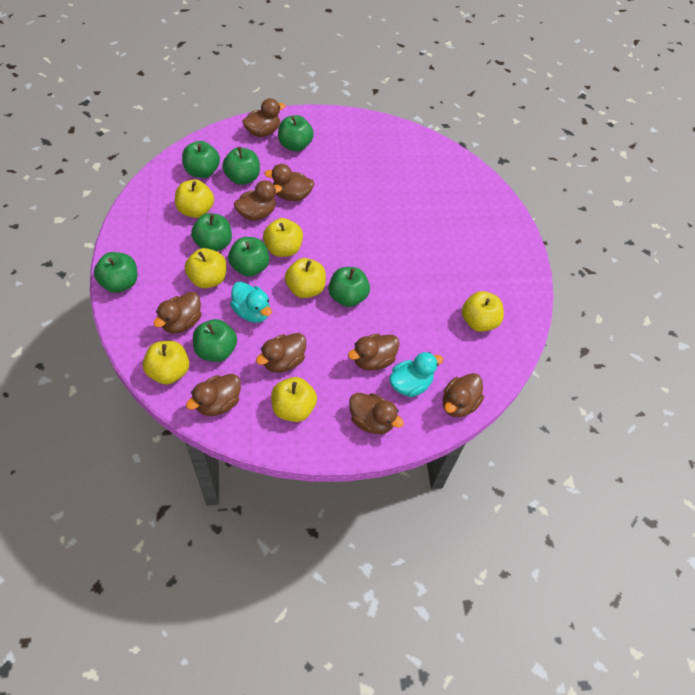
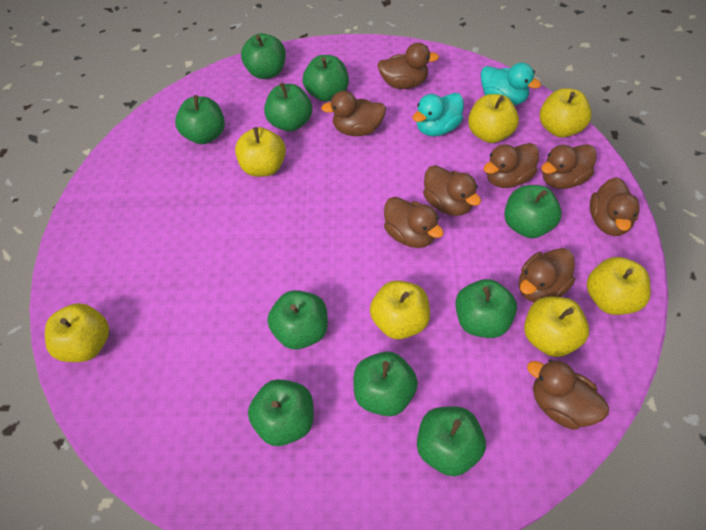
green apple: [94,252,137,293] [182,141,220,178] [191,213,232,251] [193,319,237,362] [222,147,260,185] [228,237,269,277] [278,115,314,151] [329,267,370,307] = 8 -> [175,95,225,144] [241,33,286,79] [248,379,314,446] [264,83,312,132] [267,290,328,350] [303,55,349,102] [353,351,418,416] [417,406,486,476] [455,279,517,338] [504,185,562,238] = 10

